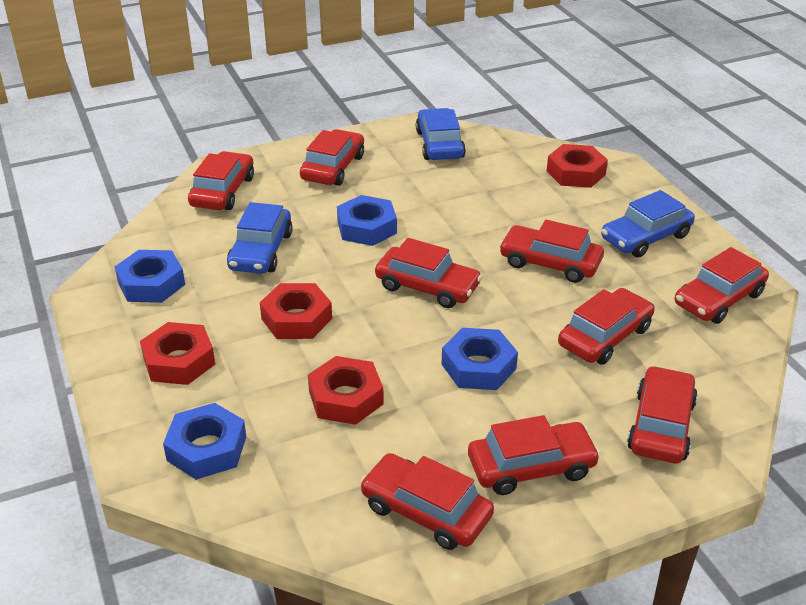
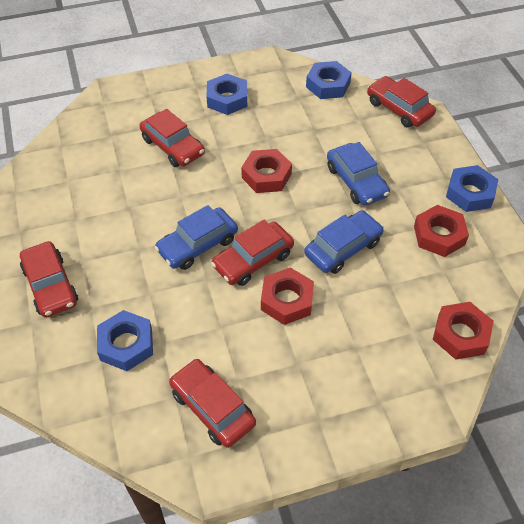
red car: [188,151,254,210] [300,129,364,186] [360,453,494,550] [375,238,482,308] [468,415,600,495] [499,220,604,283] [558,288,655,365] [627,366,698,464] [675,247,769,324] = 9 -> [20,241,78,318] [139,109,205,167] [169,359,256,448] [211,220,294,286] [367,76,436,128] = 5

